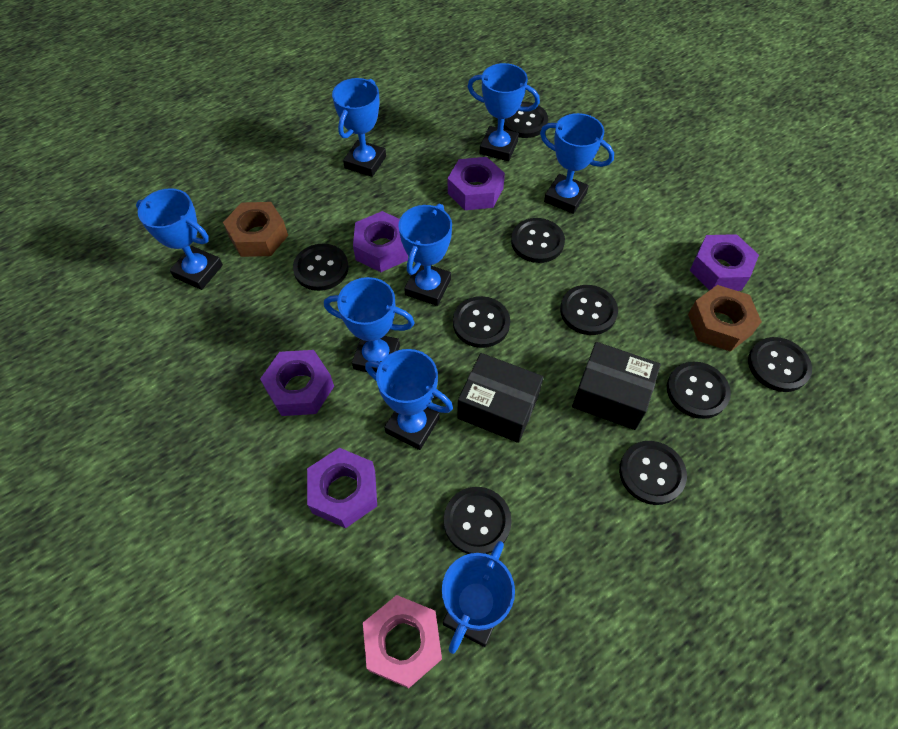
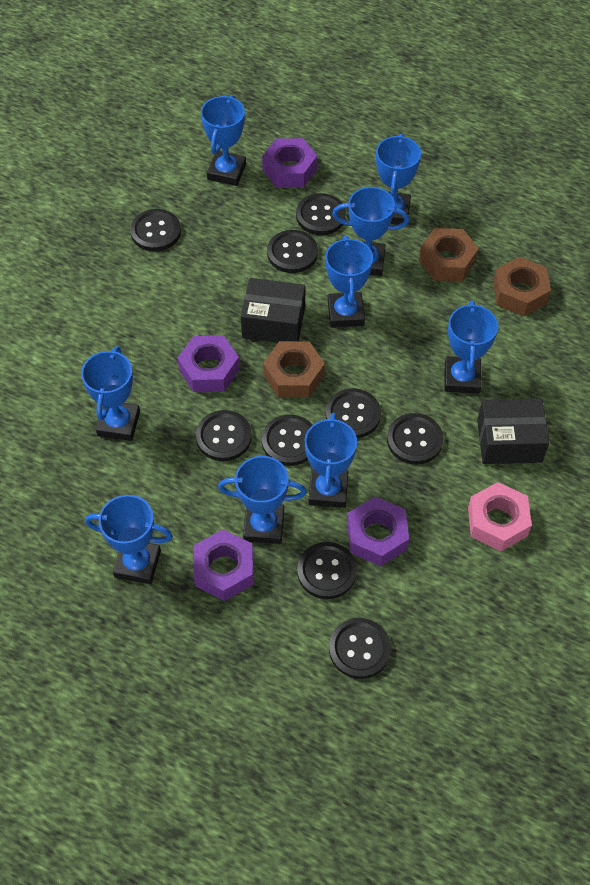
blue trophy: [136,188,223,290] [324,277,415,373] [332,78,386,177] [365,349,453,450] [398,204,452,306] [442,541,515,654] [467,63,540,161] [540,113,614,214] = 8 -> [81,346,140,441] [85,495,173,584] [201,95,246,186] [218,456,307,544] [305,413,357,508] [325,235,373,328] [332,187,409,276] [376,134,421,224] [444,300,498,394] = 9
brown nut: [223,202,288,257] [688,285,762,352] = 2 -> [263,341,325,398] [419,228,479,281] [493,257,551,316] = 3
purple nut: [260,350,334,416] [307,448,377,528] [353,211,408,272] [448,157,505,210] [690,234,759,291] = 5 -> [177,336,240,392] [194,530,254,601] [262,138,317,188] [347,496,409,566] = 4

